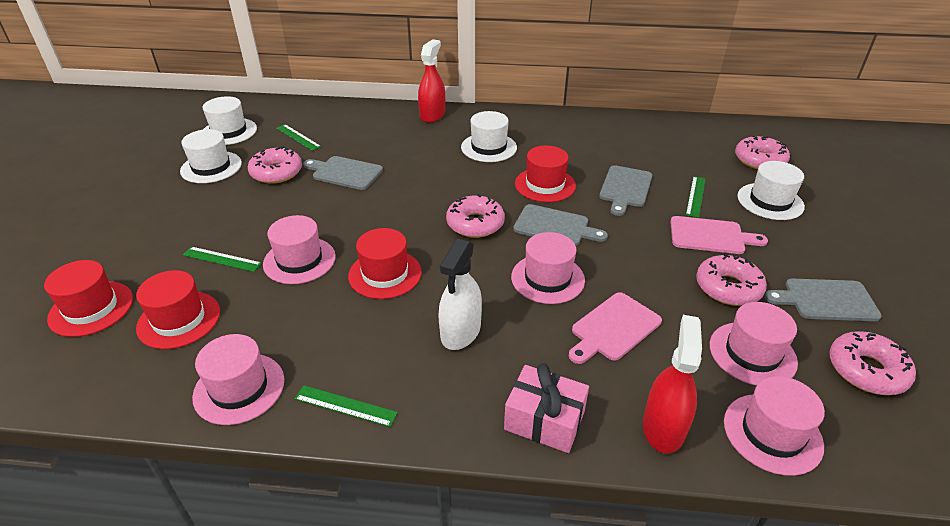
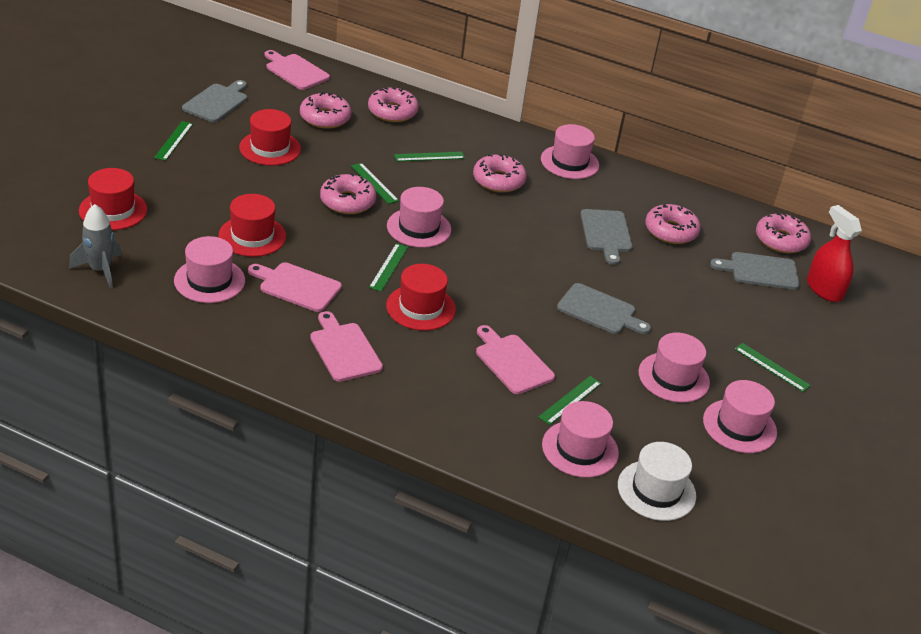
green ruler: [183,247,262,272] [276,124,321,151] [295,385,398,427] [686,176,706,218] = 4 -> [154,121,193,161] [351,163,399,204] [369,243,408,292] [394,152,465,162] [538,376,601,425] [735,343,811,392] = 6
grey rocket: none = 0 -> [69,204,122,289] = 1
pink cutting board: [569,292,662,364] [670,216,768,254] = 2 -> [248,262,342,312] [265,50,330,90] [310,311,383,382] [476,325,555,394] = 4
pink donut: [248,146,302,184] [446,194,505,238] [696,253,767,306] [735,135,790,170] [829,331,916,395] = 5 -> [300,91,352,129] [320,173,376,214] [368,87,419,122] [473,154,527,193] [645,204,701,244] [756,213,811,253] = 6
pink gift: [504,363,589,453] = 1 -> none = 0
pink hat: [192,334,284,425] [263,215,336,284] [511,232,585,304] [710,302,798,386] [724,376,825,476] = 5 -> [174,236,245,303] [387,187,451,248] [541,124,599,179] [542,401,619,478] [638,333,710,403] [703,380,777,453] = 6
red spray bottle: [418,39,445,123] [643,315,702,454] = 2 -> [807,205,862,302] = 1
white hat: [180,129,242,183] [203,96,257,145] [461,111,517,162] [737,161,805,220] = 4 -> [618,442,696,521] = 1
white spray bottle: [438,239,482,350] = 1 -> none = 0

